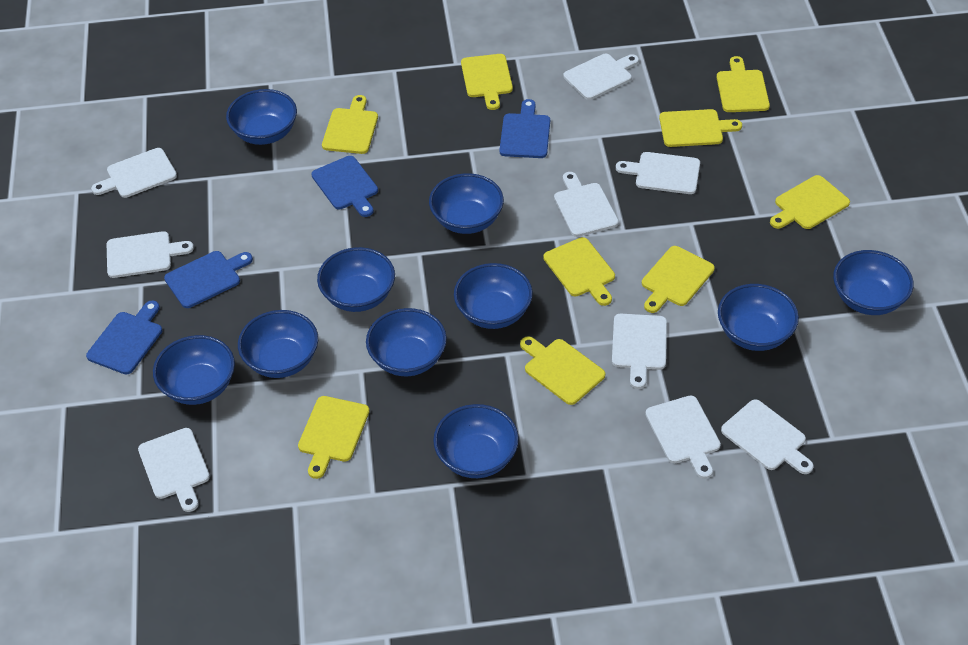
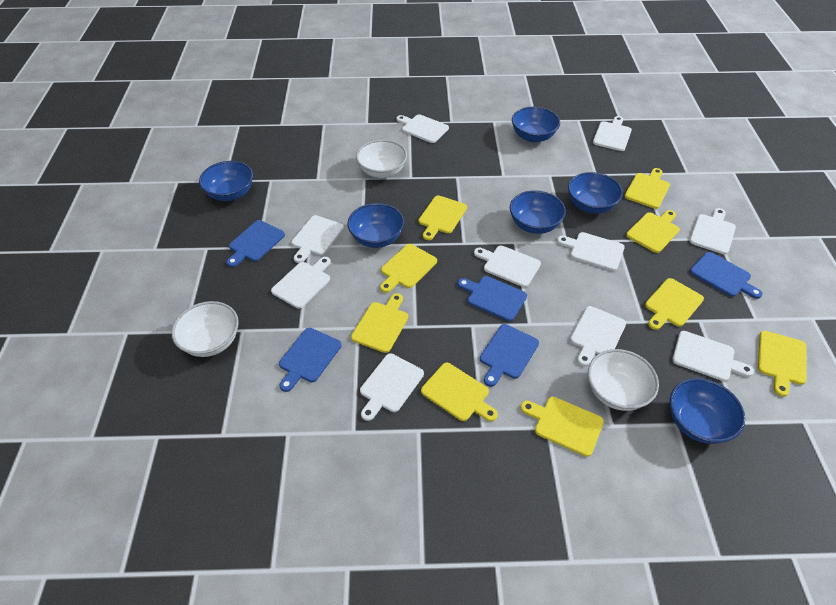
blue bowl: [153,335,235,405] [226,89,297,145] [238,310,318,378] [317,247,395,312] [366,308,447,376] [429,173,504,234] [433,404,519,478] [454,263,533,329] [718,284,799,351] [833,250,914,315] = 10 -> [199,161,253,201] [347,203,404,248] [510,190,566,234] [512,107,560,142] [568,172,623,214] [670,378,745,444] = 6
blue cutting board: [86,300,162,374] [164,251,253,308] [311,156,378,217] [499,99,550,158] = 4 -> [227,220,285,267] [279,328,342,392] [458,276,527,321] [480,324,539,387] [690,252,763,299] = 5
white bowl: none = 0 -> [171,301,239,357] [356,140,407,178] [588,349,659,411] = 3
white cutting board: [91,148,177,198] [107,231,194,278] [138,428,210,512] [554,172,619,237] [563,54,639,100] [612,314,667,389] [616,152,700,194] [645,395,721,479] [721,399,814,474] = 9 -> [271,257,331,309] [292,215,344,263] [360,353,424,421] [397,114,449,143] [474,246,541,287] [557,232,625,271] [570,306,626,366] [593,116,632,151] [672,331,754,381] [689,208,736,254] = 10

